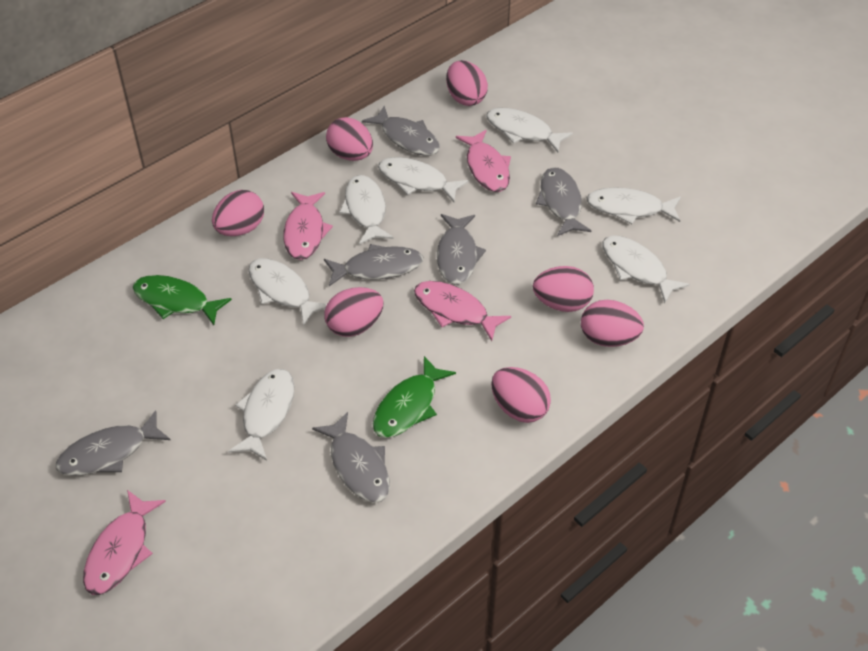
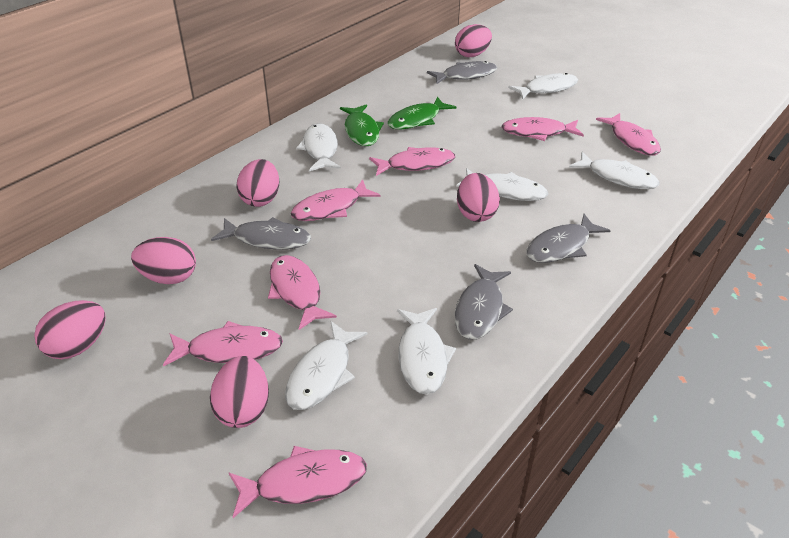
grey fish: [56,410,170,476] [312,412,390,503] [324,244,423,286] [362,106,440,156] [437,214,486,285] [536,167,591,236] = 6 -> [211,217,311,250] [427,61,497,84] [455,264,513,339] [526,214,611,263] = 4
pink egg: [212,190,264,236] [324,287,384,337] [326,117,373,161] [446,60,488,106] [491,367,551,423] [533,266,594,312] [581,300,644,347] = 7 -> [34,300,106,359] [131,237,196,284] [210,356,269,428] [236,159,279,207] [455,24,492,57] [457,173,500,222] = 6
pink fish: [83,490,166,595] [283,192,333,260] [414,281,511,341] [456,130,511,192] = 4 -> [163,321,283,367] [228,446,367,518] [268,255,337,330] [291,179,381,221] [369,147,455,176] [501,117,584,141] [596,113,661,156] = 7
white fish: [228,369,294,461] [248,258,327,326] [339,175,394,245] [378,157,469,202] [486,108,573,152] [586,187,681,224] [602,235,690,303] = 7 -> [285,321,367,410] [296,123,341,171] [397,308,456,395] [456,168,548,201] [508,73,578,99] [569,152,659,189] = 6

